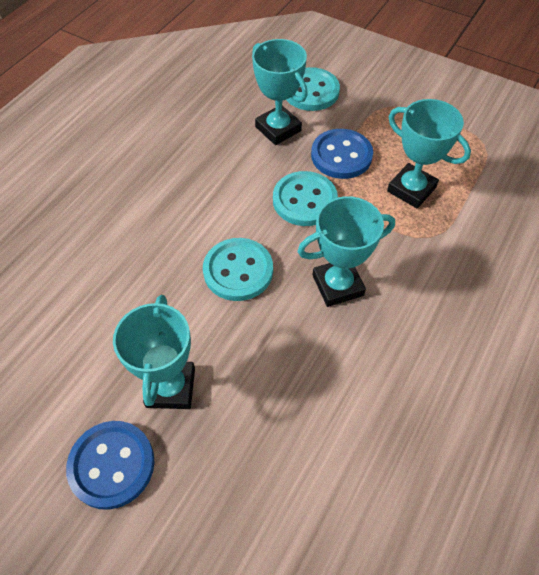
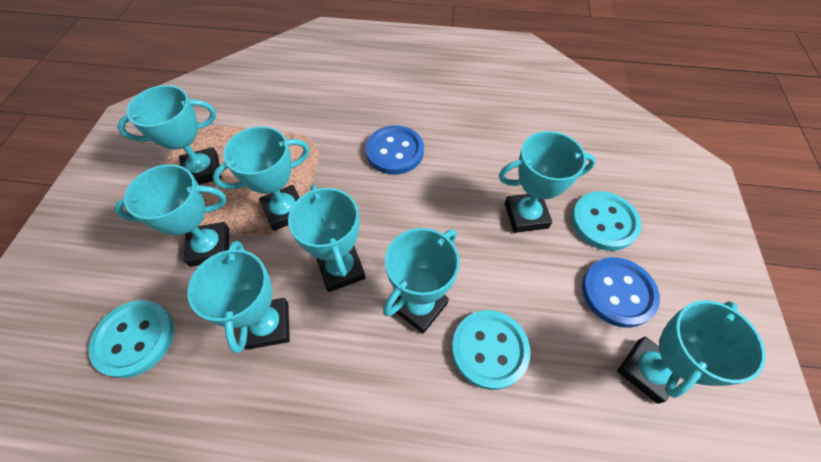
turquoise trophy: [113,295,195,409] [252,39,308,145] [297,196,395,307] [387,99,471,209] = 4 -> [114,164,229,267] [117,85,222,185] [187,241,290,353] [212,126,310,231] [288,185,366,292] [383,228,460,334] [498,131,596,233] [617,300,765,404] = 8

